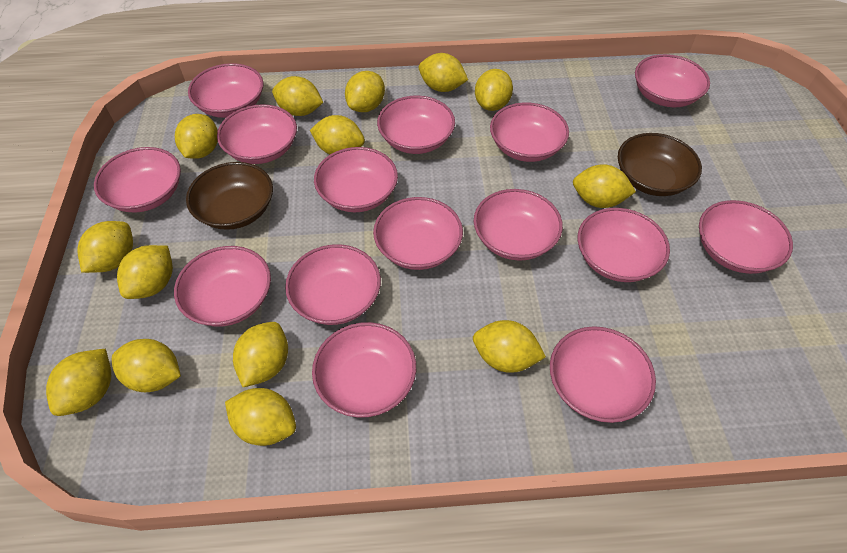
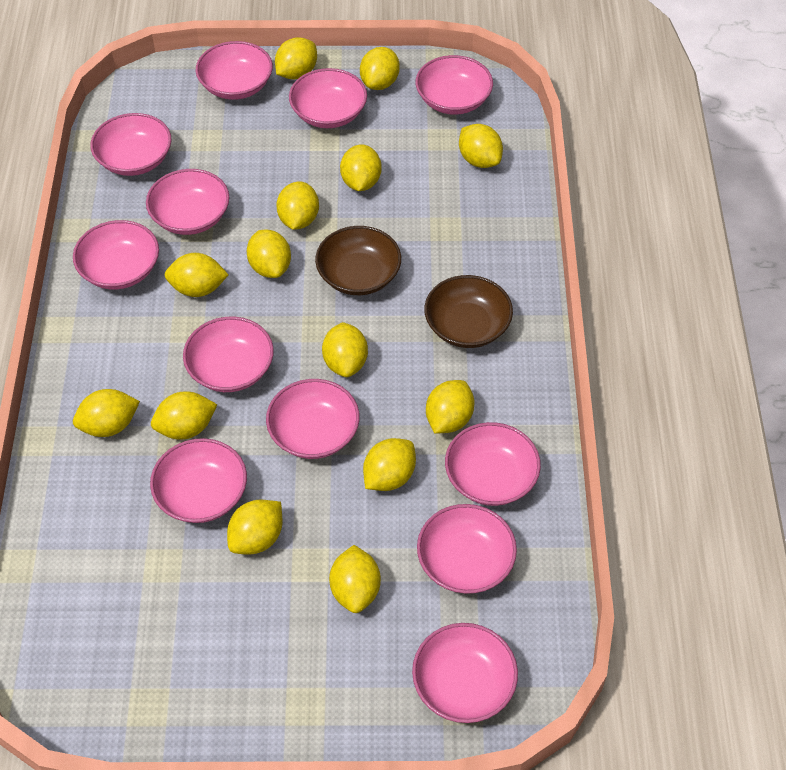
pink bowl: [94,147,181,213] [174,246,271,327] [188,63,263,118] [217,104,297,164] [285,244,381,325] [312,322,416,418] [314,147,398,212] [373,197,463,270] [377,96,455,154] [474,189,563,261] [490,103,569,162] [550,326,656,423] [578,208,670,282] [635,54,710,107] [699,200,793,274] = 15 -> [73,220,159,289] [90,113,172,176] [146,169,229,235] [150,438,247,523] [183,316,274,392] [196,41,273,100] [266,379,360,459] [289,68,367,128] [412,623,518,723] [415,55,493,115] [417,504,517,594] [445,422,541,506] = 12

